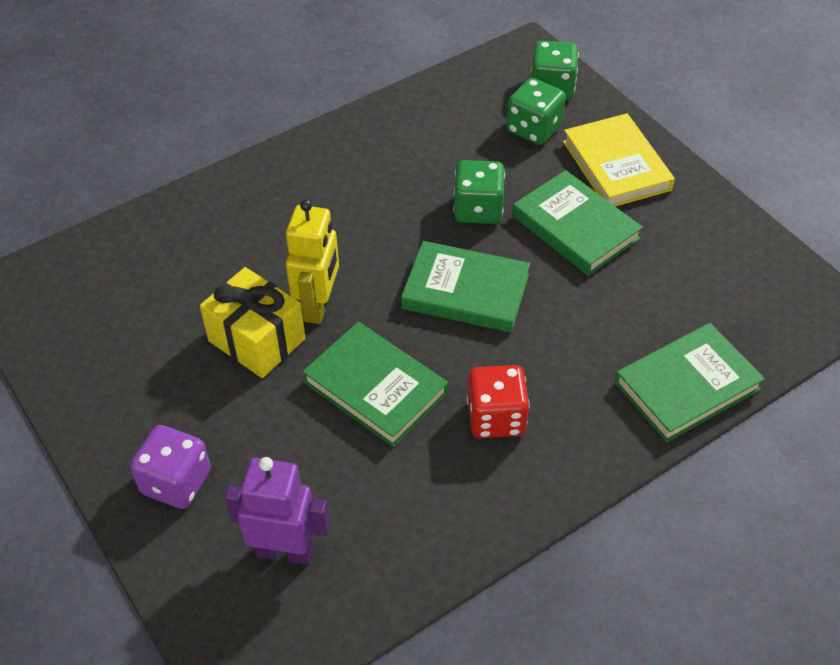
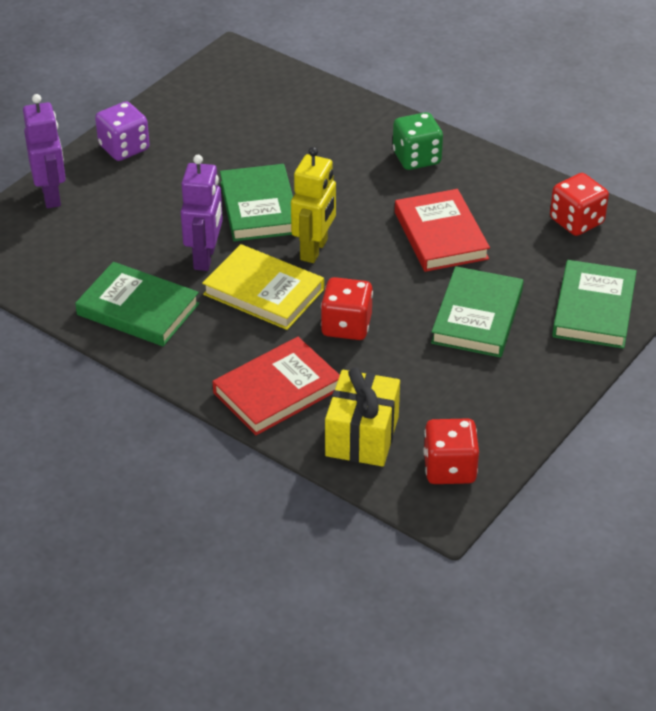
green dice: [453,160,505,224] [506,78,566,145] [531,41,579,100] = 3 -> [393,112,443,170] = 1
purple robot: [225,457,330,565] = 1 -> [23,94,66,208] [181,155,223,271] = 2
red book: none = 0 -> [212,337,340,435] [395,189,490,272] = 2
red dice: [467,365,530,438] = 1 -> [321,277,373,340] [423,418,479,484] [550,173,609,236] = 3

